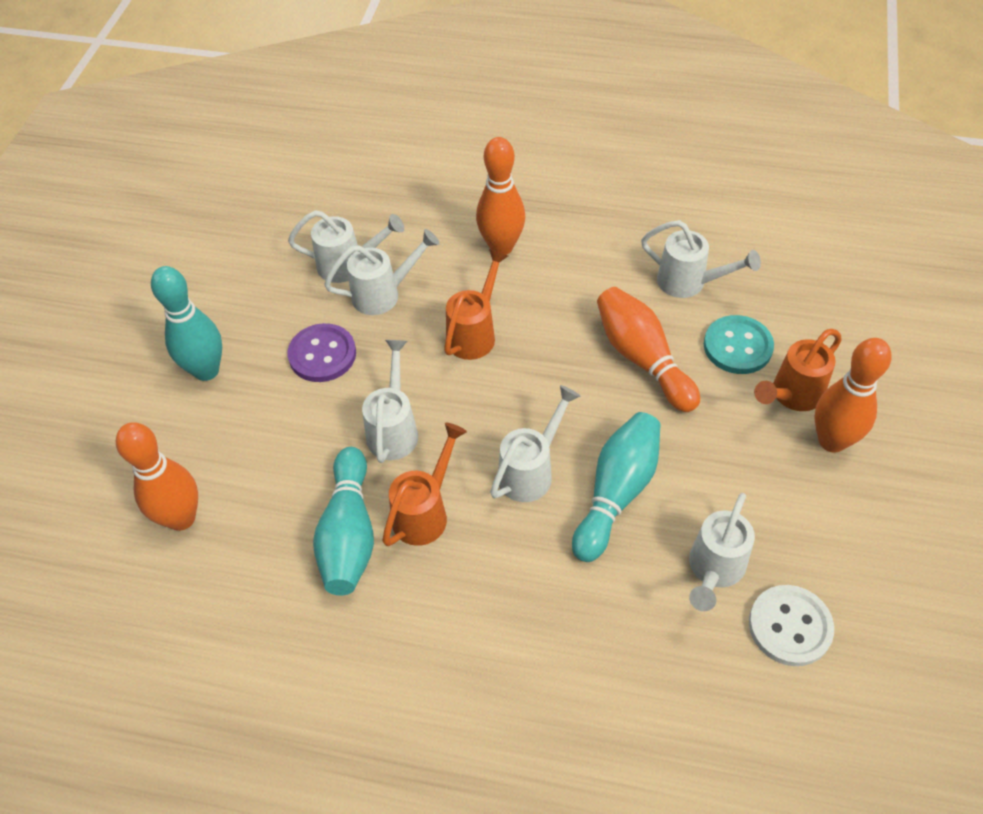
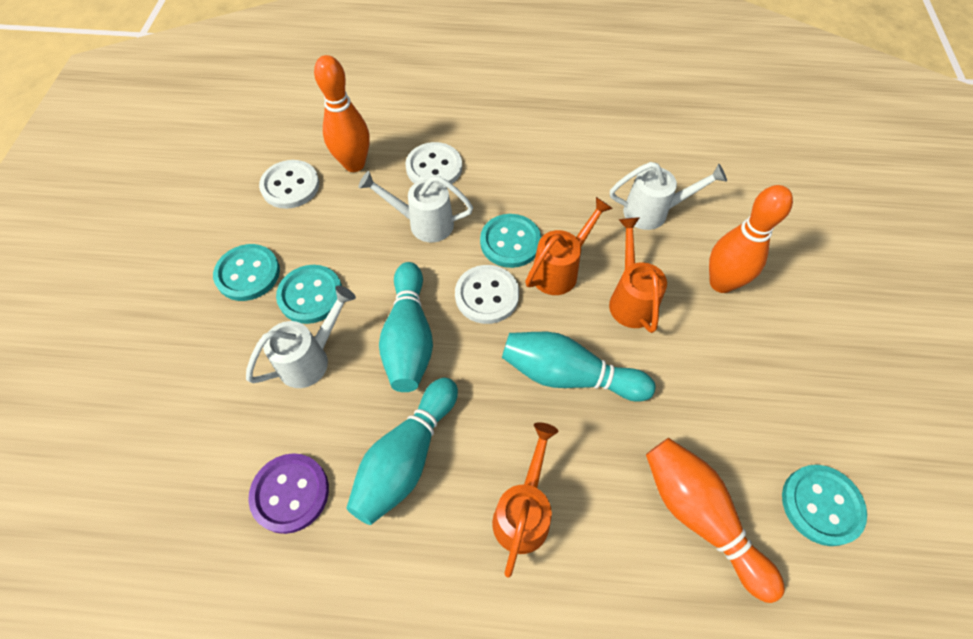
orange bowling pin: [116,422,198,531] [476,137,525,255] [597,287,700,412] [814,338,892,452] = 4 -> [314,55,370,172] [646,438,785,603] [709,185,793,293] = 3
turquoise button: [704,315,774,374] = 1 -> [213,244,280,301] [276,265,342,324] [480,214,541,268] [782,465,867,546] = 4
white button: [749,585,834,666] = 1 -> [259,160,319,209] [405,142,462,184] [455,265,519,324] = 3
white watering can: [288,210,404,283] [324,229,440,315] [362,340,418,463] [490,385,581,502] [641,220,761,298] [689,493,755,611] = 6 -> [246,286,356,388] [358,171,473,243] [610,162,727,230] = 3

